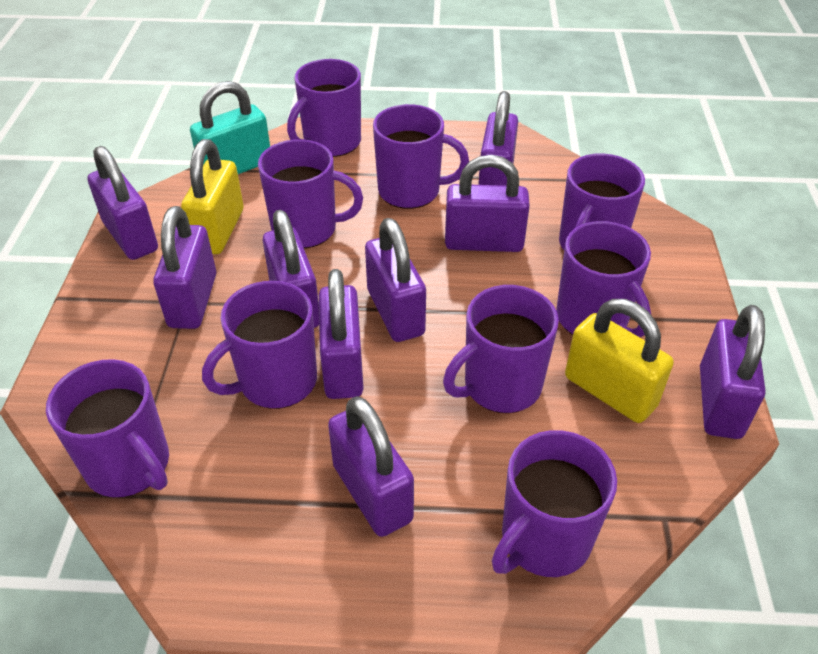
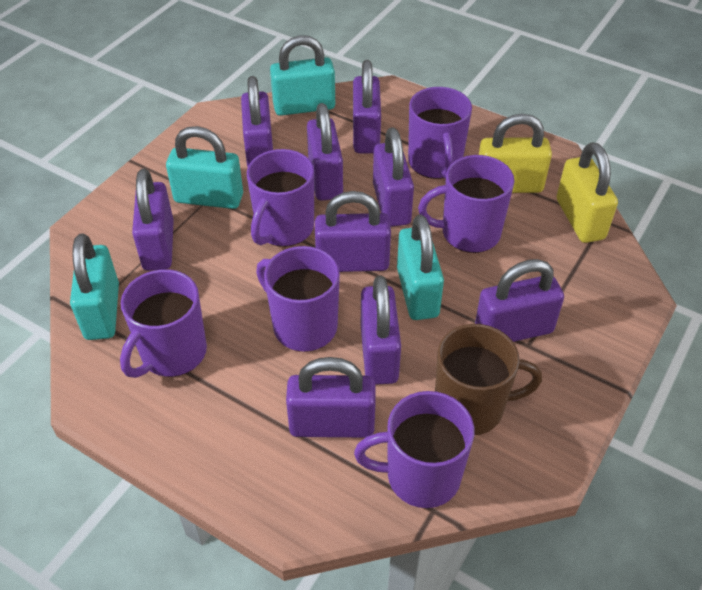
brown mug: none = 0 -> [435,324,542,435] = 1
purple mug: [46,359,169,497] [202,281,317,409] [258,139,363,249] [287,59,361,157] [373,104,469,209] [443,285,559,413] [492,430,617,577] [556,221,651,337] [559,153,645,250] = 9 -> [120,269,207,378] [247,149,314,247] [256,246,340,352] [354,391,474,508] [408,87,472,179] [418,155,515,253] = 6
turquoise padlock: [190,81,270,174] = 1 -> [70,233,119,340] [166,126,243,209] [270,35,335,116] [397,215,444,320] = 4

